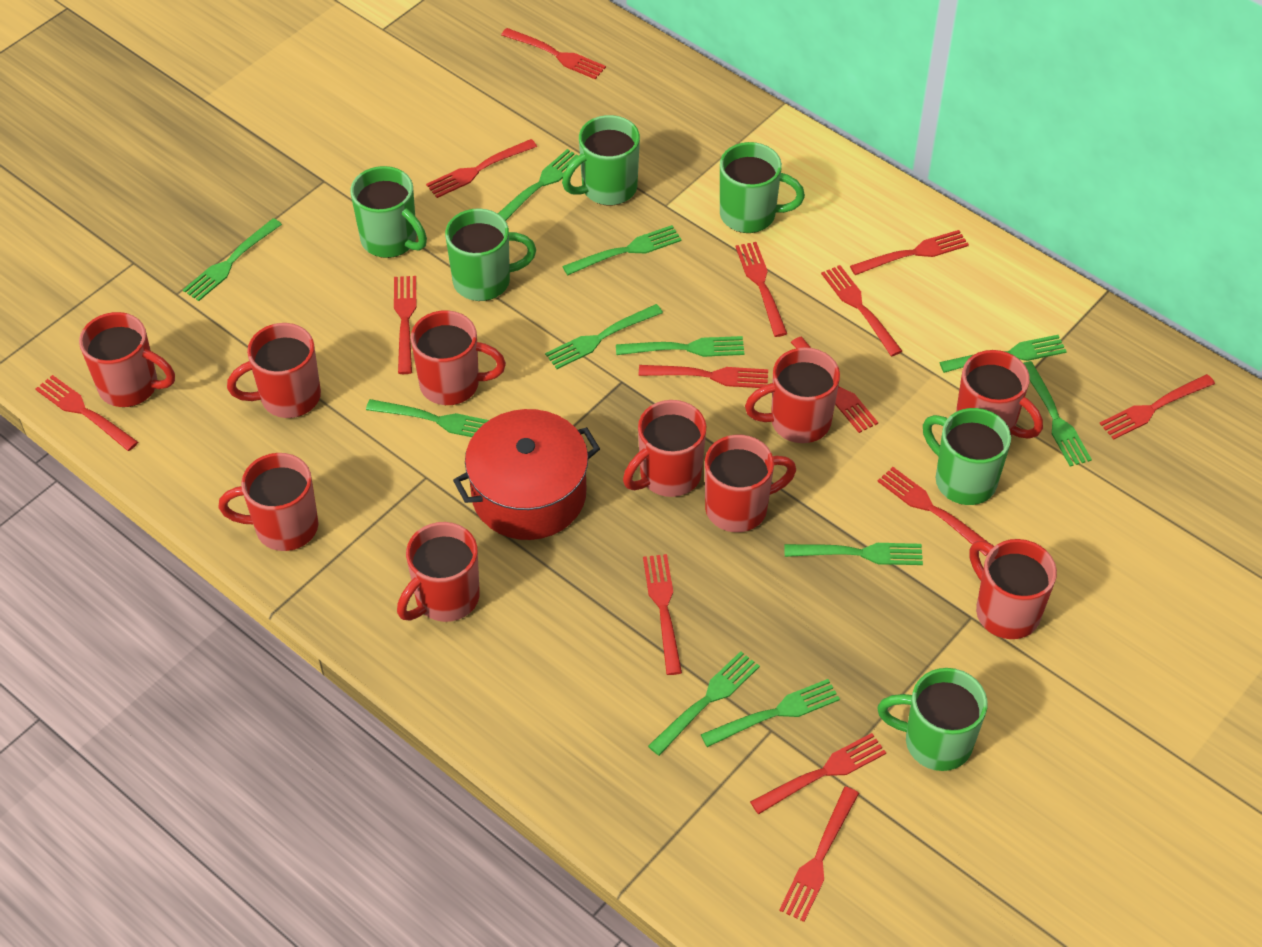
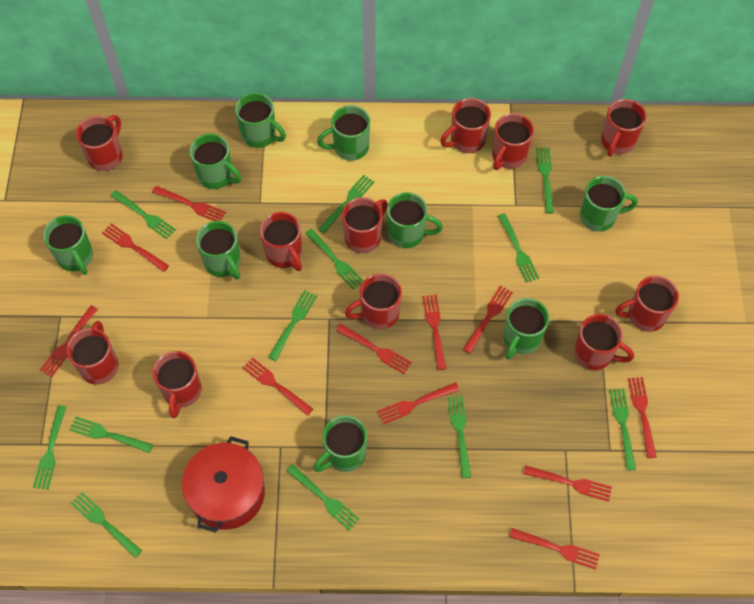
green fork: [183,218,282,301] [366,399,489,437] [498,149,578,221] [545,304,663,369] [562,225,682,275] [616,336,745,357] [648,651,760,756] [700,679,840,747] [784,543,923,565] [940,335,1067,373] [1024,361,1092,467] = 11 -> [33,405,66,490] [69,417,153,453] [71,492,142,558] [111,190,176,239] [268,290,317,361] [286,464,360,531] [305,229,364,290] [318,175,374,234] [448,396,471,478] [498,213,539,283] [536,148,554,214] [609,388,636,471] = 12
green mug: [351,166,427,258] [445,208,536,301] [562,115,640,206] [720,142,805,233] [877,668,988,771] [923,408,1011,505] = 6 -> [43,215,93,275] [190,134,241,189] [196,221,241,280] [235,93,286,148] [313,415,367,472] [317,105,370,161] [387,192,443,248] [503,298,549,360] [580,176,638,232] = 9
red fork: [36,375,138,451] [394,276,417,374] [426,139,537,198] [501,28,606,79] [639,365,768,388] [643,554,682,675] [735,242,787,337] [750,733,886,814] [779,787,859,922] [790,337,878,433] [821,265,902,356] [850,230,969,275] [877,467,989,556] [1100,374,1215,440] = 14 -> [40,305,98,377] [102,223,169,272] [152,186,226,221] [243,357,313,416] [336,324,412,374] [377,382,460,424] [422,294,446,370] [463,285,513,354] [509,528,600,570] [524,465,612,502] [628,377,656,458] = 11
red mug: [79,312,175,407] [218,453,318,551] [227,323,321,418] [397,522,480,622] [411,310,506,405] [623,400,706,497] [705,435,796,532] [745,347,840,443] [956,350,1043,439] [969,539,1057,639] = 10 -> [67,321,118,385] [76,115,123,171] [153,351,202,418] [260,212,302,271] [342,197,388,253] [345,273,402,329] [440,98,491,153] [492,113,534,170] [574,314,634,370] [601,99,646,157] [616,276,679,332] = 11

